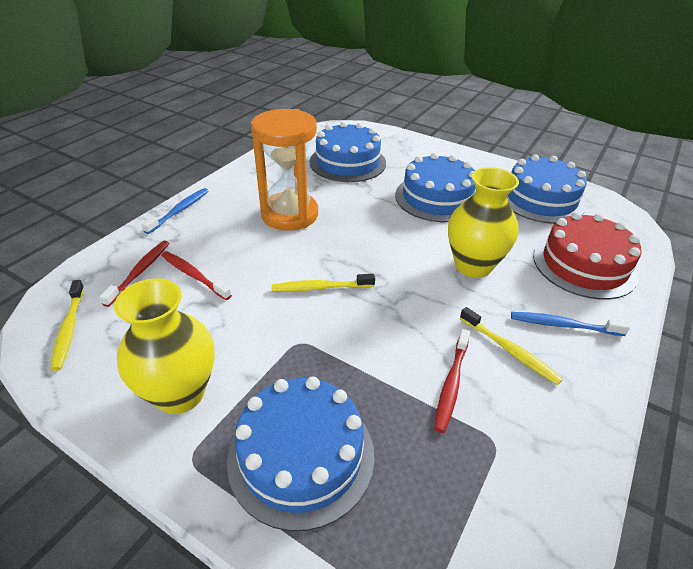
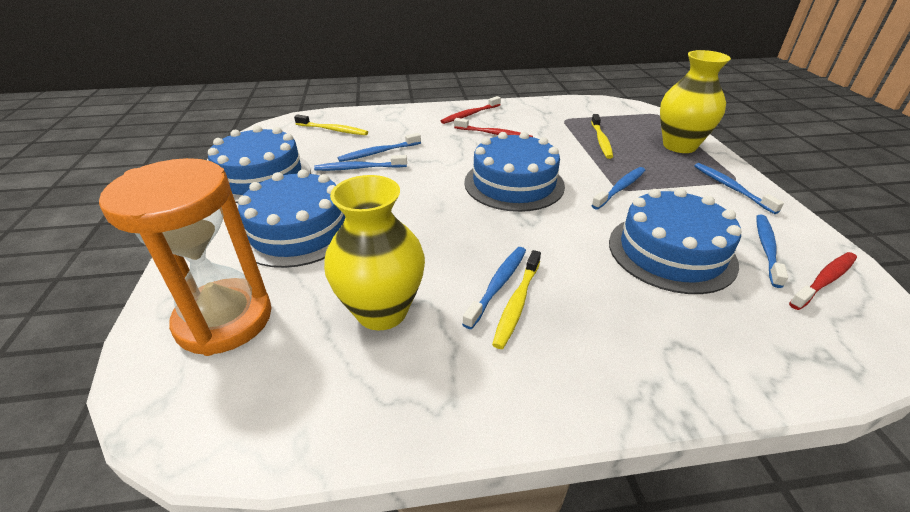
blue toothbrush: [142,188,209,234] [511,312,630,336] = 2 -> [314,155,407,171] [338,133,421,162] [462,247,526,329] [591,167,646,210] [694,163,784,214] [756,214,788,288] = 6
red cake: [533,212,641,300] = 1 -> none = 0

